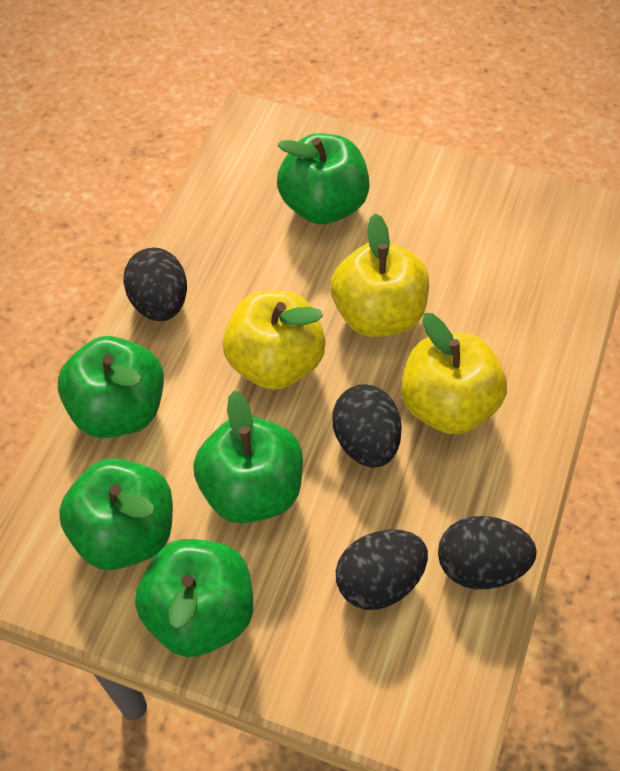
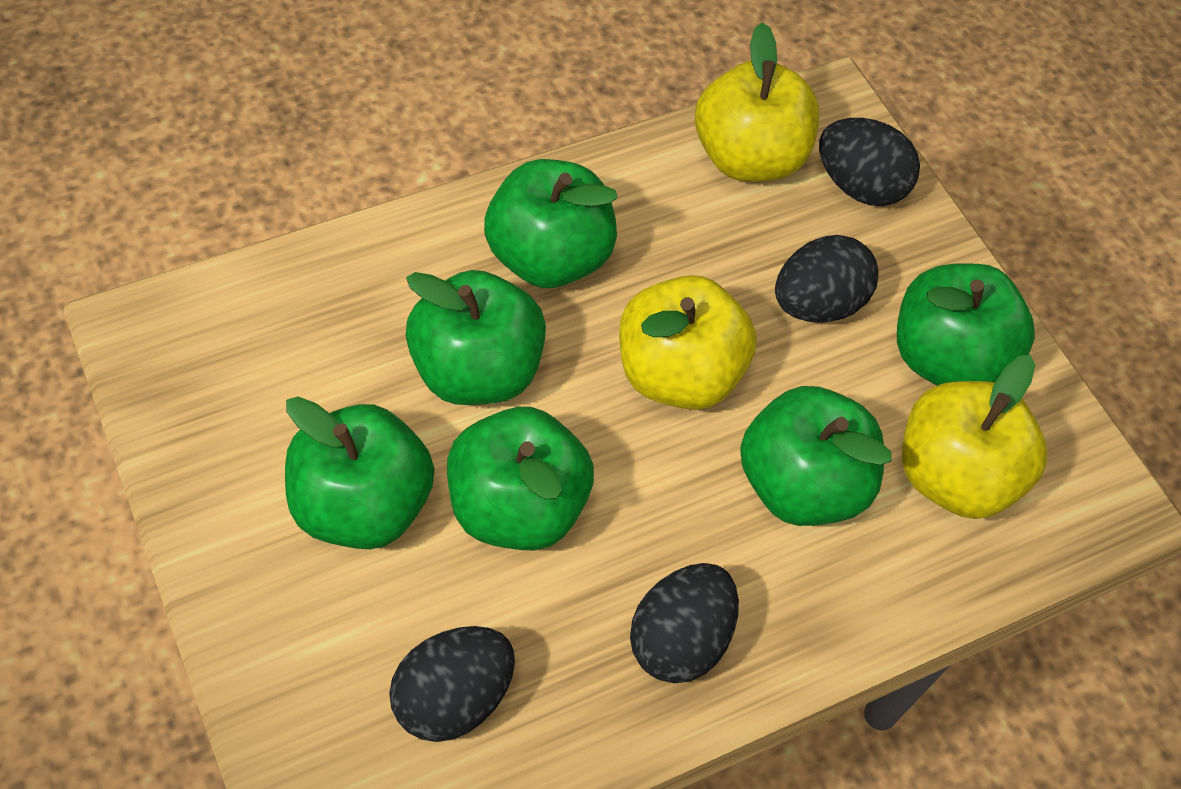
green apple: [58,336,164,438] [59,458,173,570] [135,539,253,657] [193,390,303,524] [277,133,370,224] = 5 -> [285,397,434,549] [406,270,546,405] [447,407,594,550] [484,159,618,288] [740,386,891,526] [897,263,1035,386] = 6

